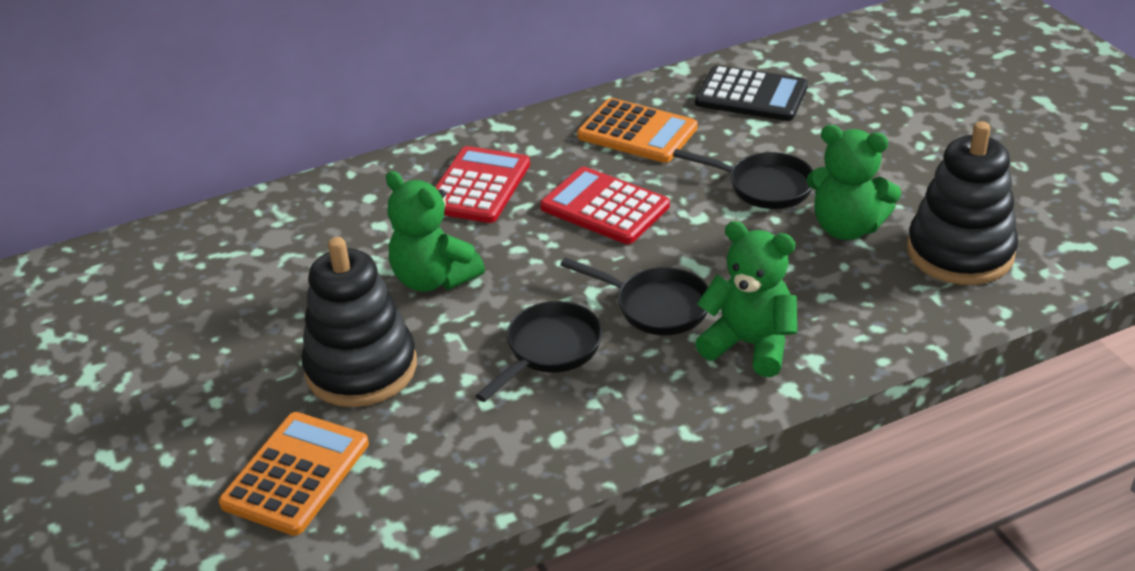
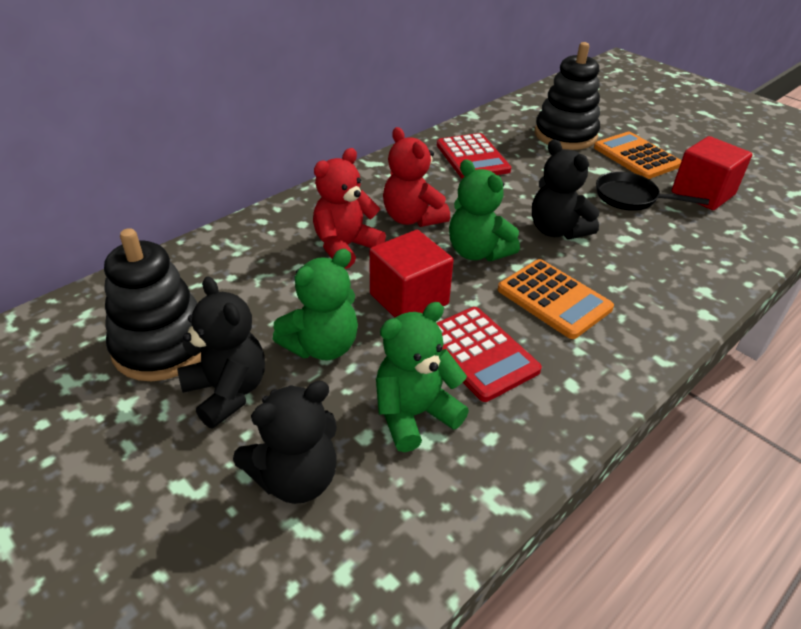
black calculator: [695,65,808,121] = 1 -> none = 0
black pan: [475,301,603,402] [560,257,708,335] [673,149,813,209] = 3 -> [596,172,709,211] = 1
black teddy bear: none = 0 -> [177,276,265,428] [233,381,337,504] [532,139,600,239] = 3
red cube: none = 0 -> [370,230,453,318] [672,136,752,210] = 2
red teddy bear: none = 0 -> [313,148,386,269] [383,127,450,227] = 2

